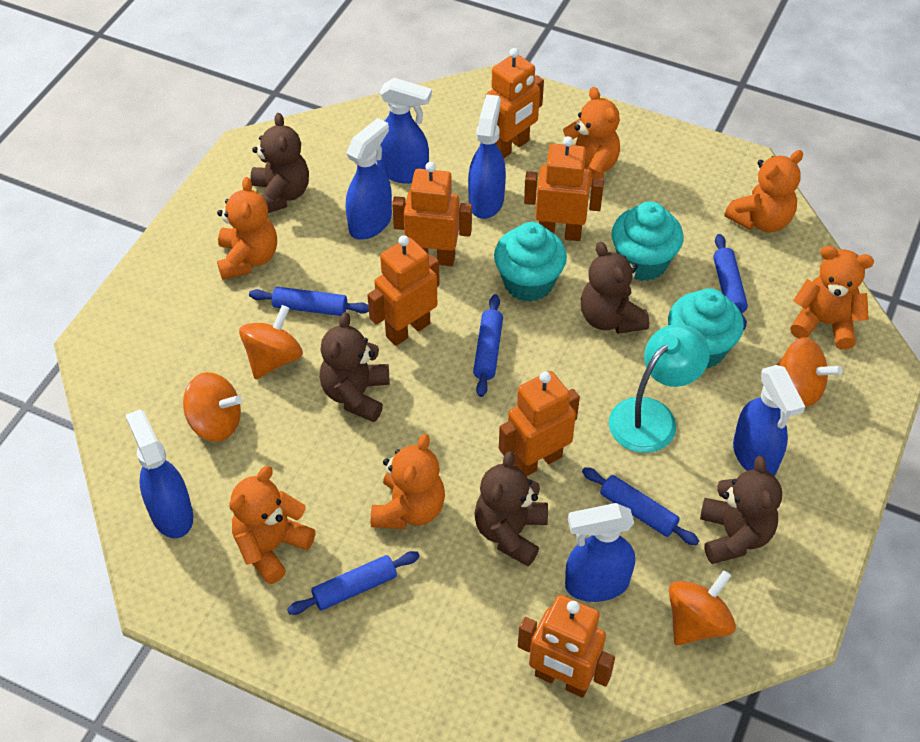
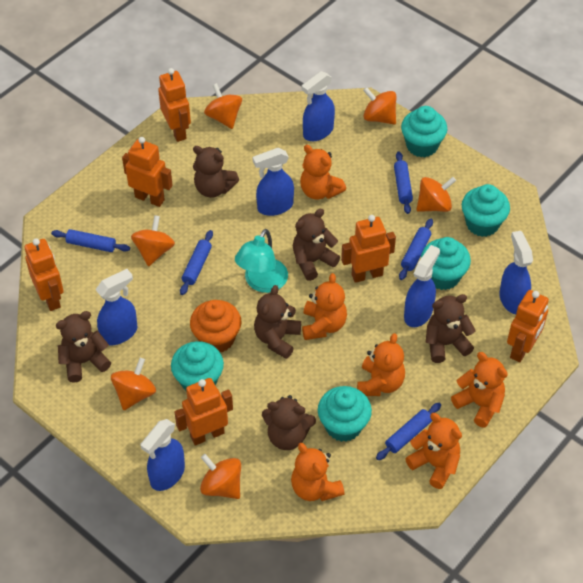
brown teddy bear: [250,113,309,213] [320,312,390,422] [474,451,548,566] [581,242,649,334] [700,456,782,564] = 5 -> [56,311,111,383] [193,146,239,198] [254,285,301,359] [262,395,316,450] [293,209,340,281] [426,294,476,363] = 6
orange cupcake: none = 0 -> [190,300,242,352] = 1
orange spinning top: [183,372,242,442] [239,305,303,379] [669,570,736,645] [777,337,842,406] = 4 -> [111,358,156,410] [131,215,175,267] [200,454,241,499] [204,83,242,129] [363,87,396,125] [416,177,456,212] = 6
turquoise cupcake: [494,222,567,302] [612,201,683,281] [668,288,744,368] = 3 -> [171,341,224,391] [318,386,372,442] [401,106,447,157] [421,237,471,290] [462,184,510,237] = 5

